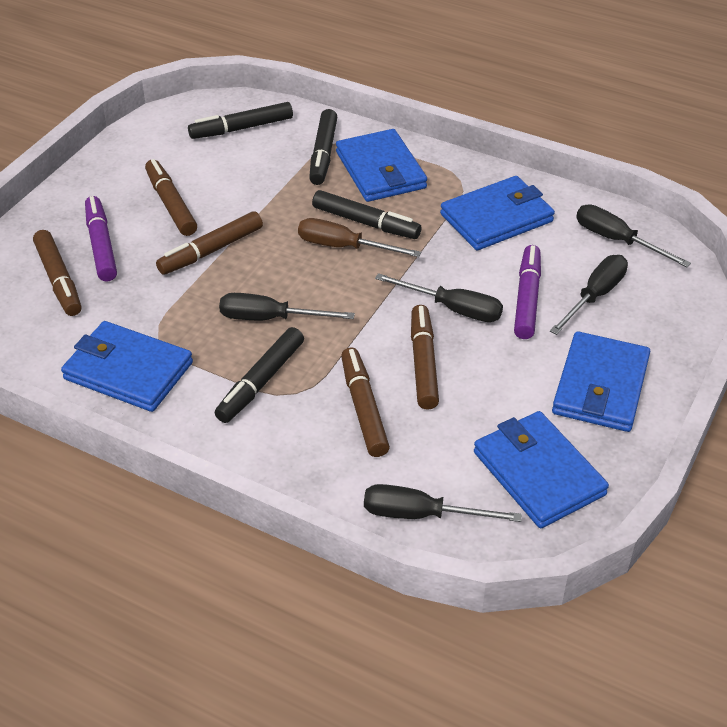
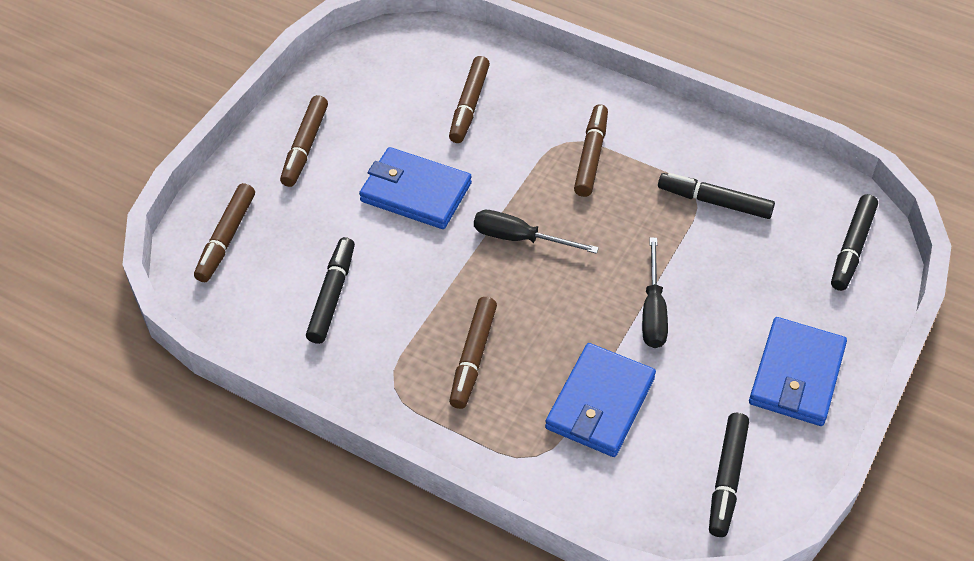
black screwdriver: [219,293,355,320] [364,484,522,522] [375,273,503,322] [550,255,628,335] [576,205,691,267] = 5 -> [474,210,599,254] [642,237,668,348] = 2
blue wallet: [61,321,193,412] [336,129,427,202] [440,176,555,250] [474,411,609,528] [552,331,650,432] = 5 -> [359,147,472,229] [545,343,656,457] [749,317,847,426] = 3
brown screwdriver: [298,218,421,257] = 1 -> none = 0
purple marker: [85,196,117,281] [514,245,541,339] = 2 -> none = 0

